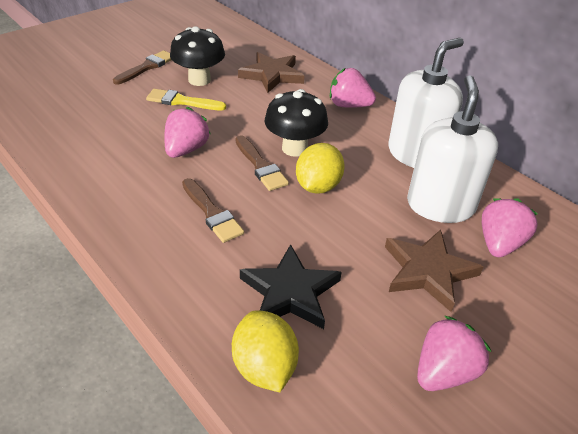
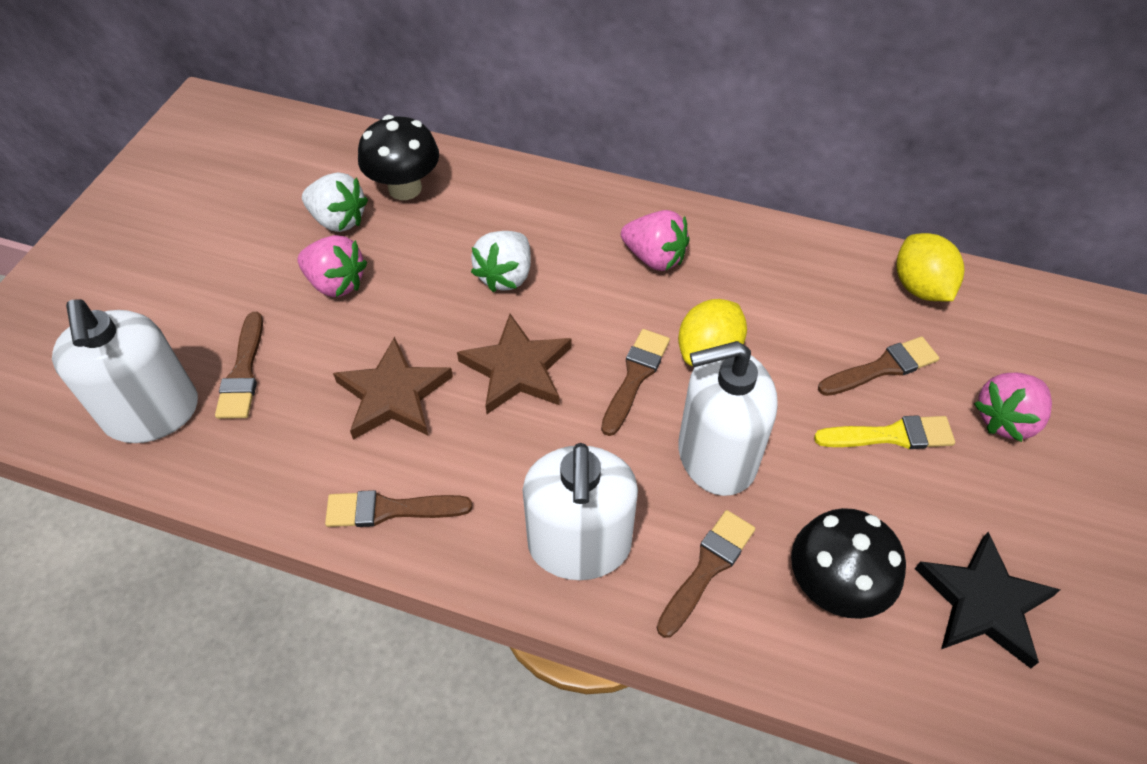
brown brush: [113,50,171,84] [182,178,244,243] [235,135,289,191] = 3 -> [215,312,263,419] [325,490,472,527] [601,329,670,436] [657,510,755,638] [818,337,939,396] = 5
pink strawberry: [164,107,211,158] [330,68,376,108] [417,316,492,391] [482,198,538,257] = 4 -> [297,235,367,297] [621,210,690,271] [974,373,1052,442] = 3
white soap dispenser: [388,38,464,168] [407,75,498,223] = 2 -> [52,299,198,443] [523,443,638,580] [678,341,778,496] = 3
white strawberry: none = 0 -> [302,172,368,232] [471,231,531,292] = 2

